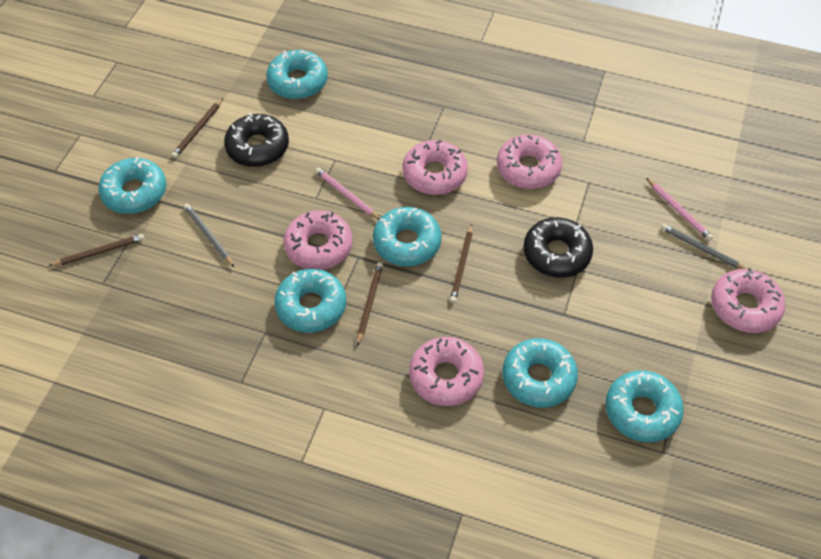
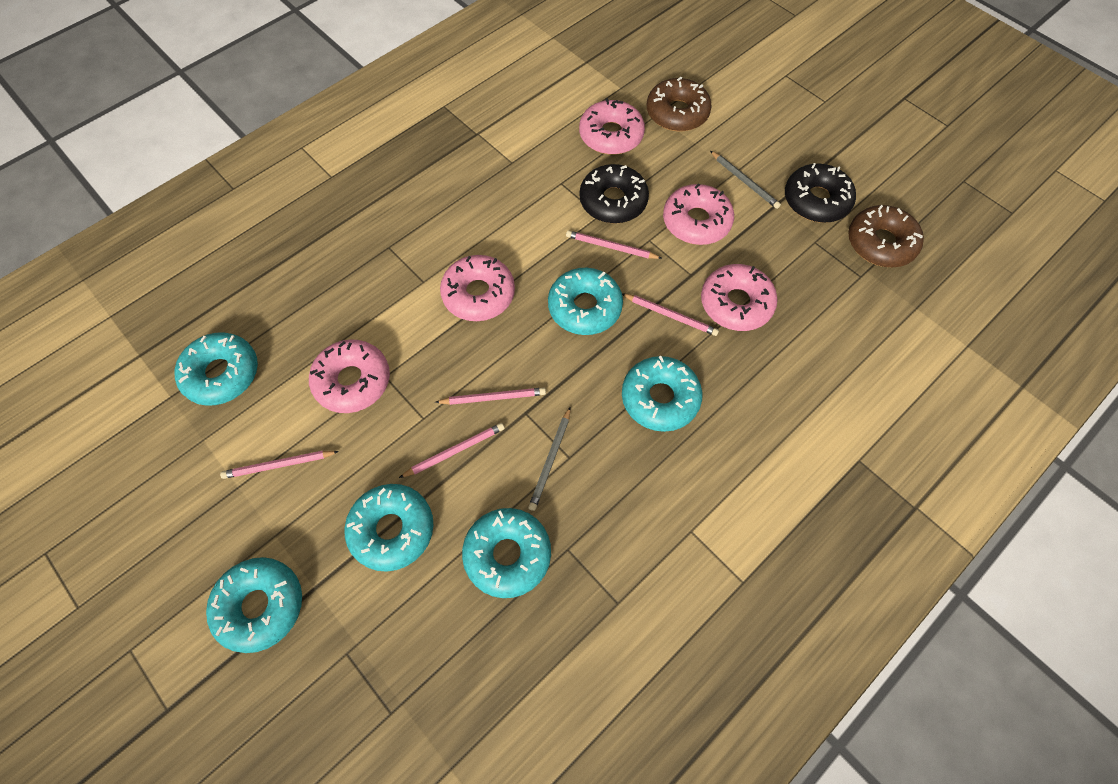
brown donut: none = 0 -> [646,77,712,131] [848,205,924,267] = 2
brown pencil: [49,234,144,266] [171,98,223,158] [357,262,383,346] [450,224,473,303] = 4 -> none = 0
pink pencil: [315,168,380,220] [646,178,713,241] = 2 -> [220,451,339,479] [399,423,505,478] [435,388,546,405] [566,230,662,259] [622,293,719,336] = 5

